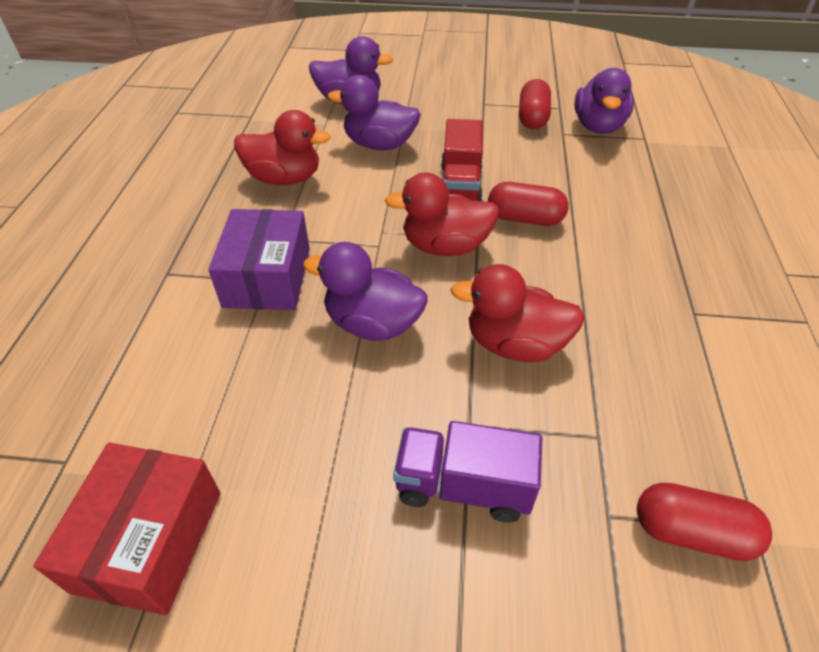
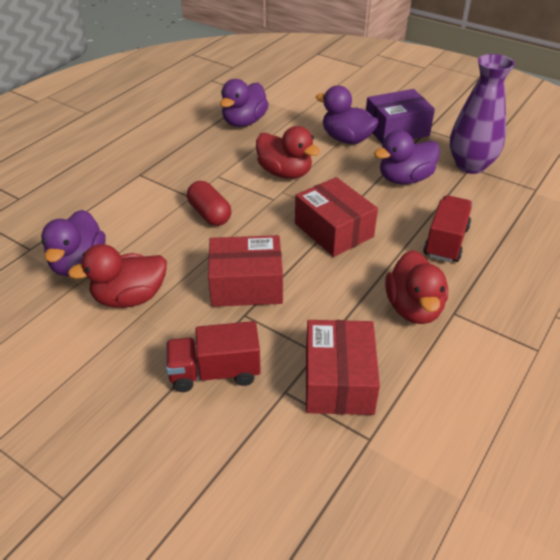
purple truck: [393,421,542,523] = 1 -> none = 0
purple vase: none = 0 -> [450,54,515,174] = 1
red box: [33,443,221,615] = 1 -> [208,235,283,307] [295,177,378,257] [306,320,380,415] = 3
red capsule: [488,182,569,226] [519,79,551,129] [637,483,772,561] = 3 -> [187,181,231,226] = 1
red truck: [441,119,483,201] = 1 -> [166,321,261,392] [423,195,473,262] = 2

